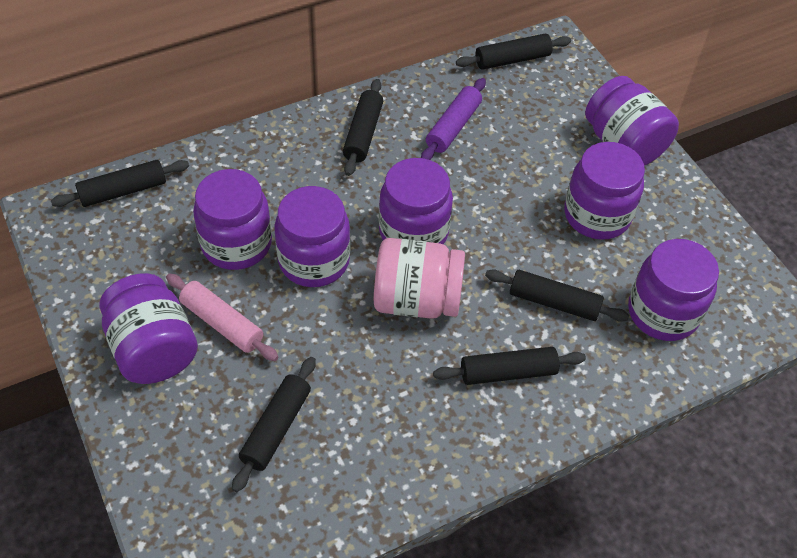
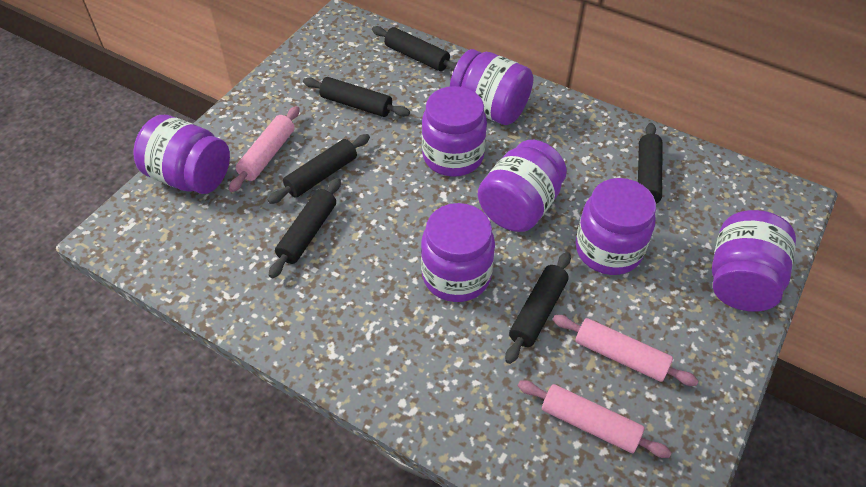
pink jar: [374,238,465,319] = 1 -> none = 0
pink rolling pin: [166,273,278,361] = 1 -> [229,106,300,192] [518,380,672,458] [553,315,699,386] = 3
purple rolling pin: [421,78,486,160] = 1 -> none = 0

